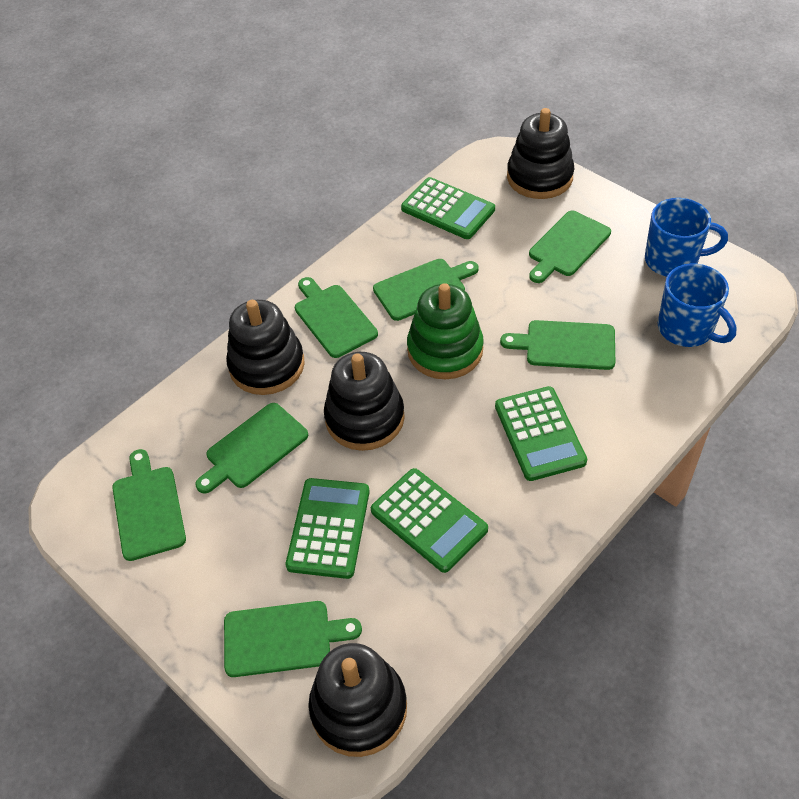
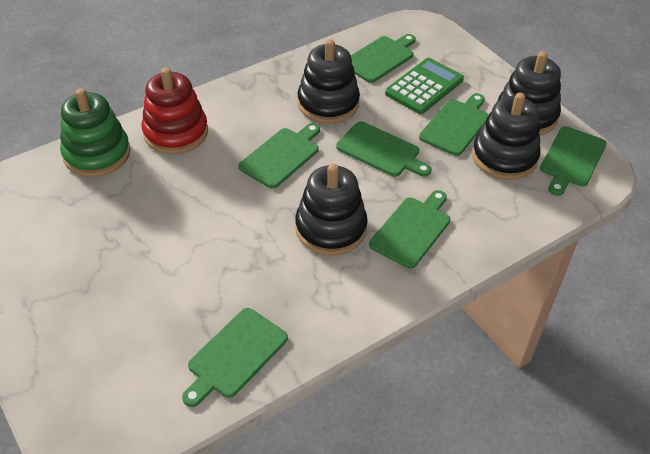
blue mug: [645,198,728,277] [658,264,737,347] = 2 -> none = 0
green calculator: [286,478,370,579] [371,468,488,573] [401,177,495,239] [495,386,587,481] = 4 -> [385,58,464,114] = 1
red stacking toy: none = 0 -> [141,67,208,154] = 1

